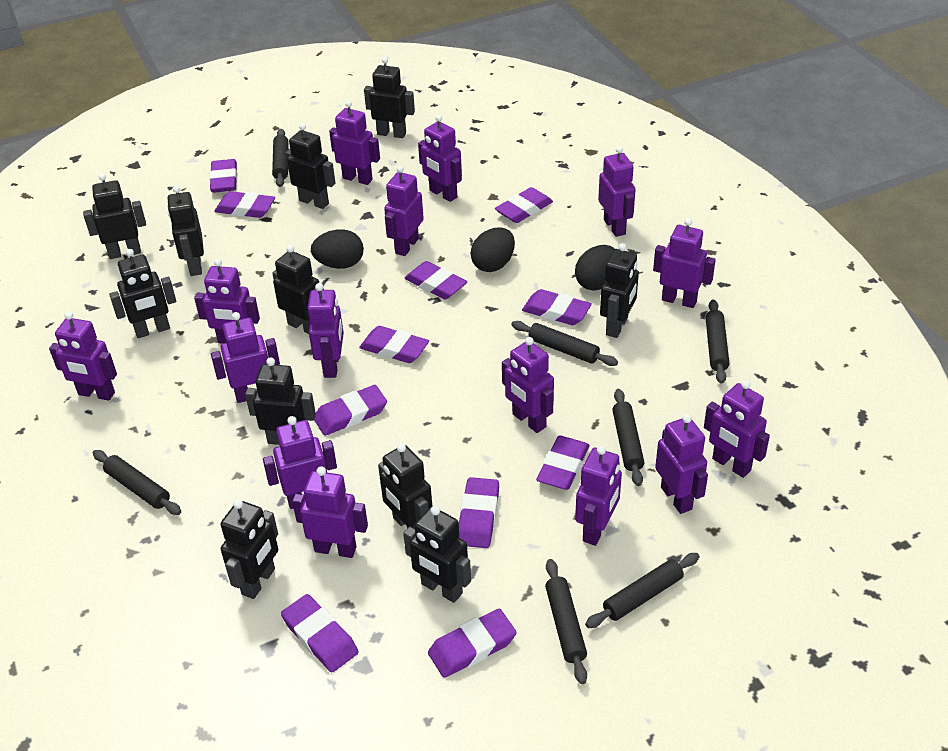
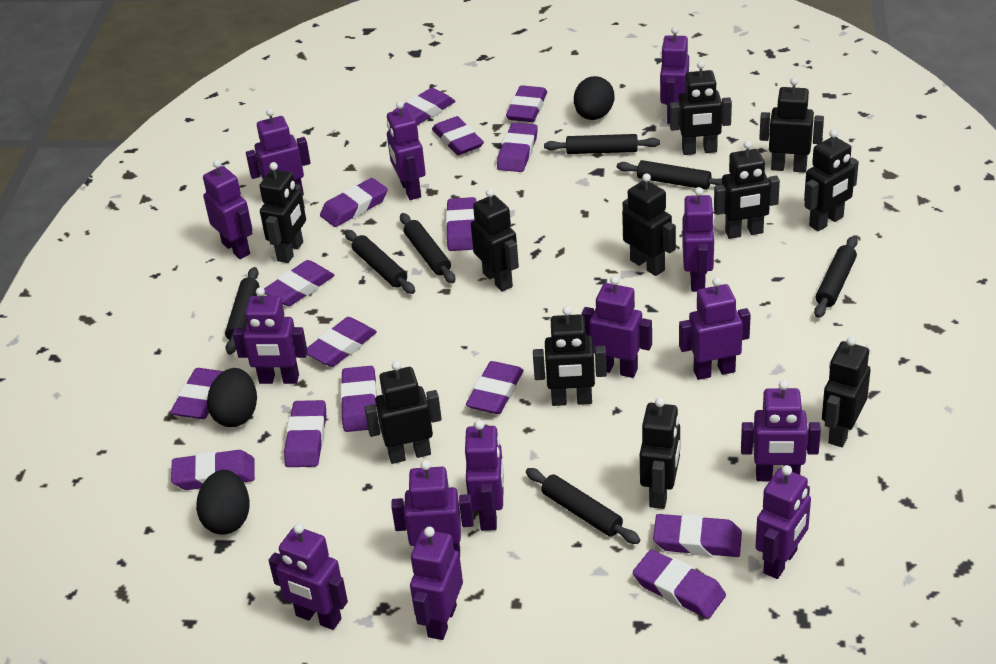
purple eraser: [209,159,237,193] [214,191,275,218] [281,594,359,672] [314,385,387,436] [359,326,429,363] [404,261,467,300] [428,609,517,678] [459,477,499,548] [495,187,553,223] [522,289,592,325] [536,436,590,490] = 11 -> [170,368,223,419] [171,450,255,490] [264,260,334,306] [284,400,326,467] [307,317,377,367] [320,178,388,227] [340,366,377,432] [393,88,455,125] [432,116,484,155] [446,197,477,251] [466,361,524,414] [497,123,538,172] [506,85,547,122] [633,550,726,619] [653,514,742,557] = 15
purple robot: [49,311,117,401] [194,259,260,344] [211,312,280,403] [263,416,337,509] [292,466,368,558] [307,283,344,378] [329,100,380,185] [384,165,424,256] [418,115,462,202] [502,337,554,433] [575,445,622,546] [598,146,636,237] [653,218,716,308] [655,414,708,514] [704,380,770,478] = 15 -> [203,160,252,259] [233,287,308,384] [246,108,311,195] [269,523,348,630] [387,101,426,200] [391,460,474,555] [410,527,463,640] [465,420,504,531] [582,276,652,378] [660,26,689,124] [679,277,751,380] [682,187,715,292] [741,380,821,481] [755,465,811,579] = 14

